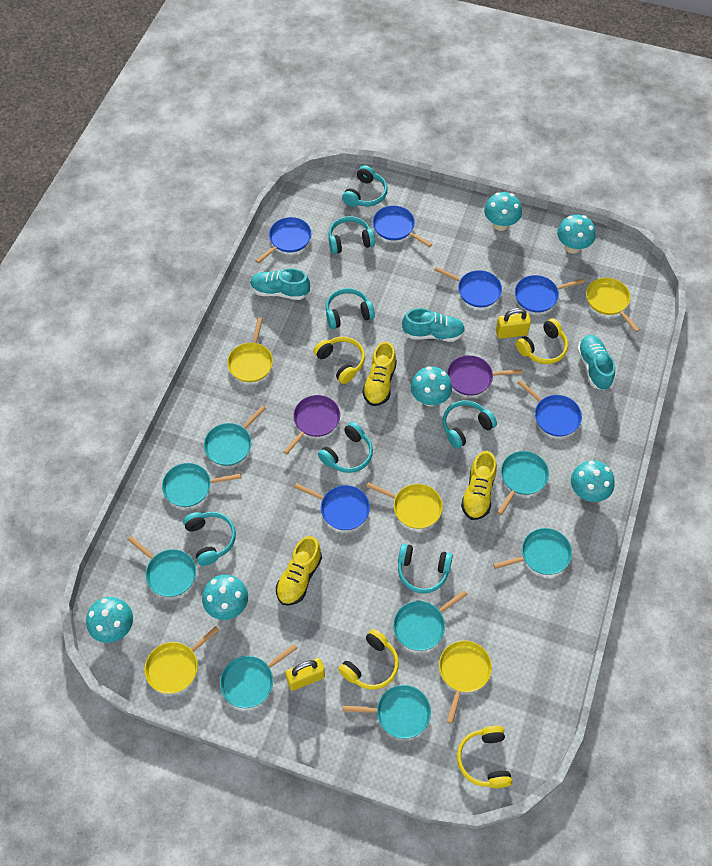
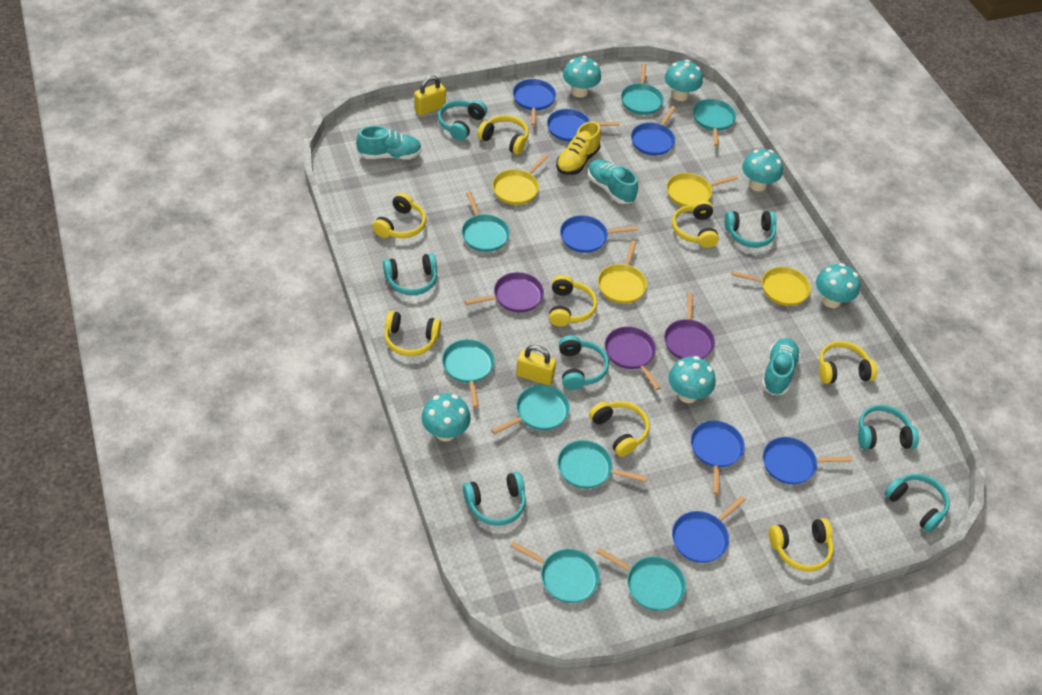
blue pan: [256,217,311,263] [294,483,370,530] [373,206,432,247] [434,267,502,308] [515,275,585,312] [517,380,582,436] = 6 -> [513,79,556,126] [547,109,620,142] [560,215,638,253] [631,106,676,156] [672,496,746,563] [691,420,745,494] [763,437,852,485] = 7
purple pan: [283,395,340,454] [447,355,522,396] = 2 -> [465,272,544,313] [605,327,661,390] [664,293,715,359] = 3
yellow headphones: [313,337,365,384] [338,629,399,690] [457,726,512,788] [516,318,568,364] = 4 -> [372,193,426,238] [385,311,441,356] [477,115,529,155] [549,275,597,327] [589,401,650,457] [672,200,719,248] [769,518,834,572] [819,341,877,384] = 8
yellow pan: [145,626,219,694] [227,317,273,382] [366,482,443,529] [439,640,492,724] [586,278,640,332] = 5 -> [492,154,548,205] [598,240,647,304] [666,173,738,207] [731,267,811,306] = 4
yellow shoe: [276,536,322,606] [362,341,397,406] [461,451,497,520] = 3 -> [556,121,601,175] = 1

